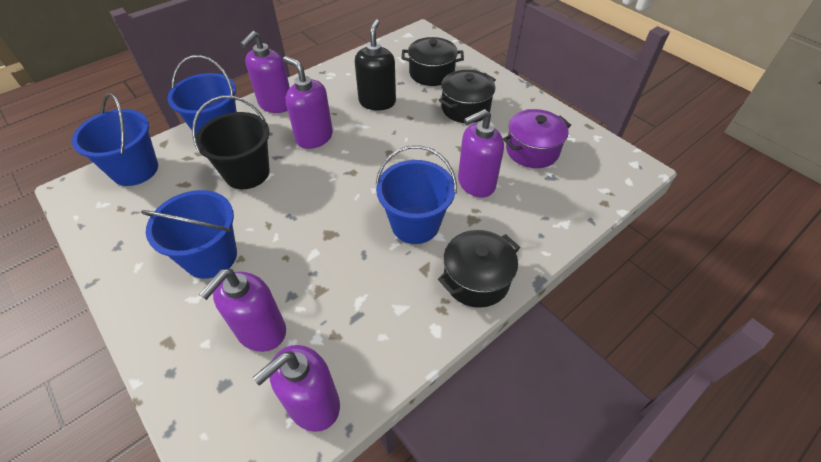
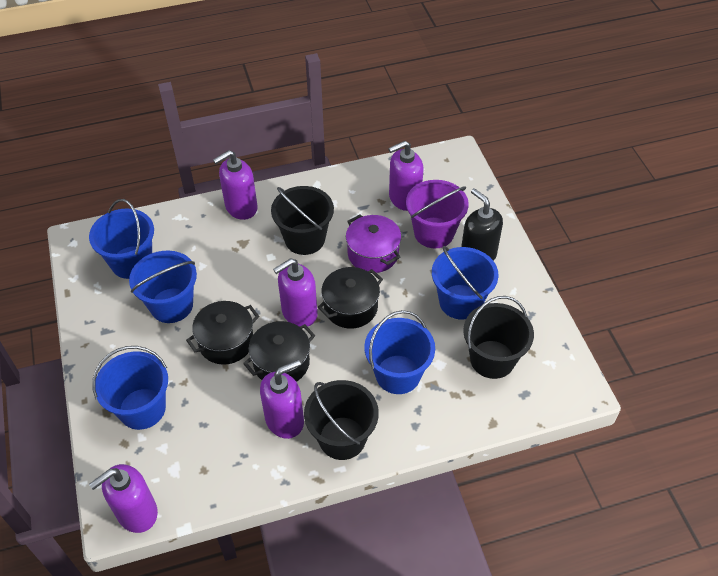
black bucket: [192,96,270,189] = 1 -> [271,186,334,255] [304,380,379,460] [463,296,534,379] = 3
blue bucket: [72,93,158,186] [141,190,237,279] [167,55,237,135] [376,145,457,244] = 4 -> [89,199,154,279] [92,346,168,430] [129,250,197,323] [364,310,435,394] [432,246,499,320] = 5
purple bucket: none = 0 -> [406,180,469,248] = 1

